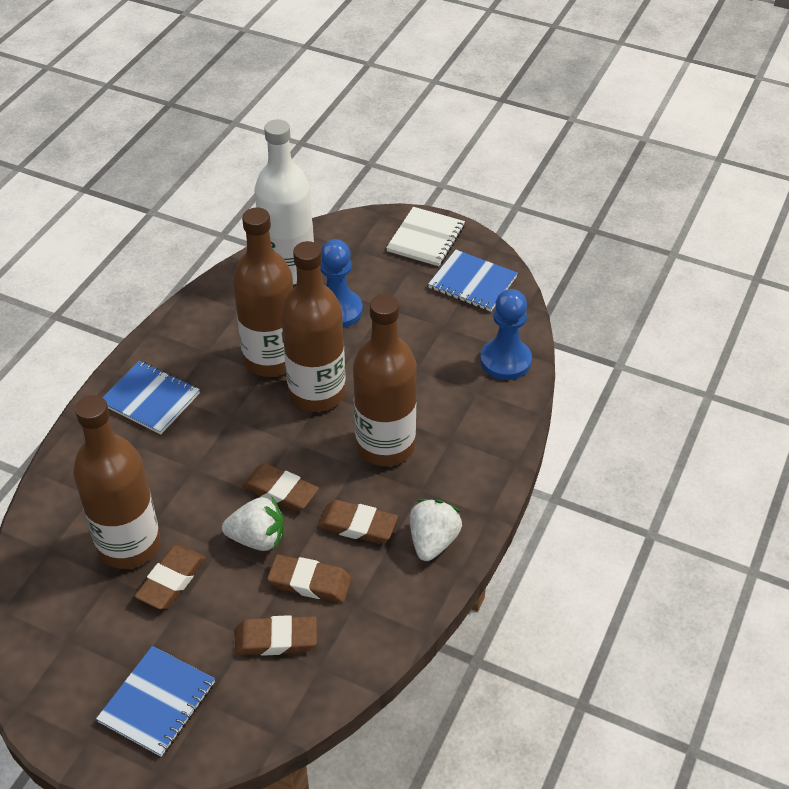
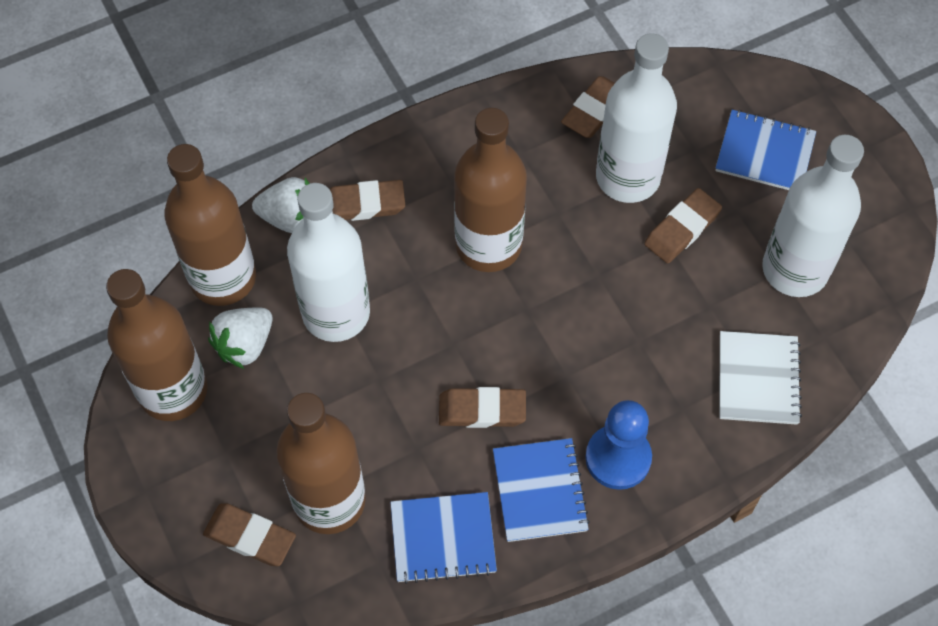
blue pawn: [320,239,363,328] [480,289,532,380] = 2 -> [585,400,652,490] = 1
white bottle: [255,119,314,284] = 1 -> [287,183,370,342] [596,33,677,203] [762,135,864,297] = 3

